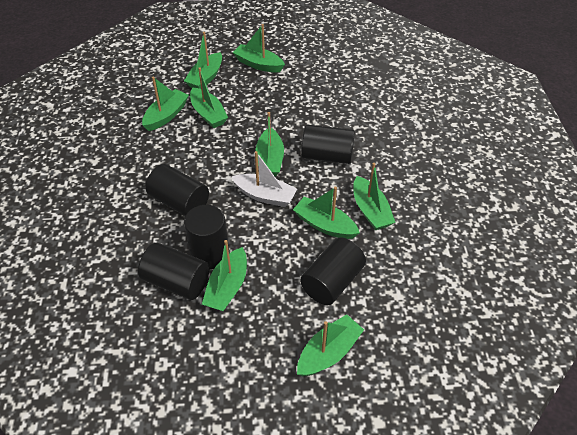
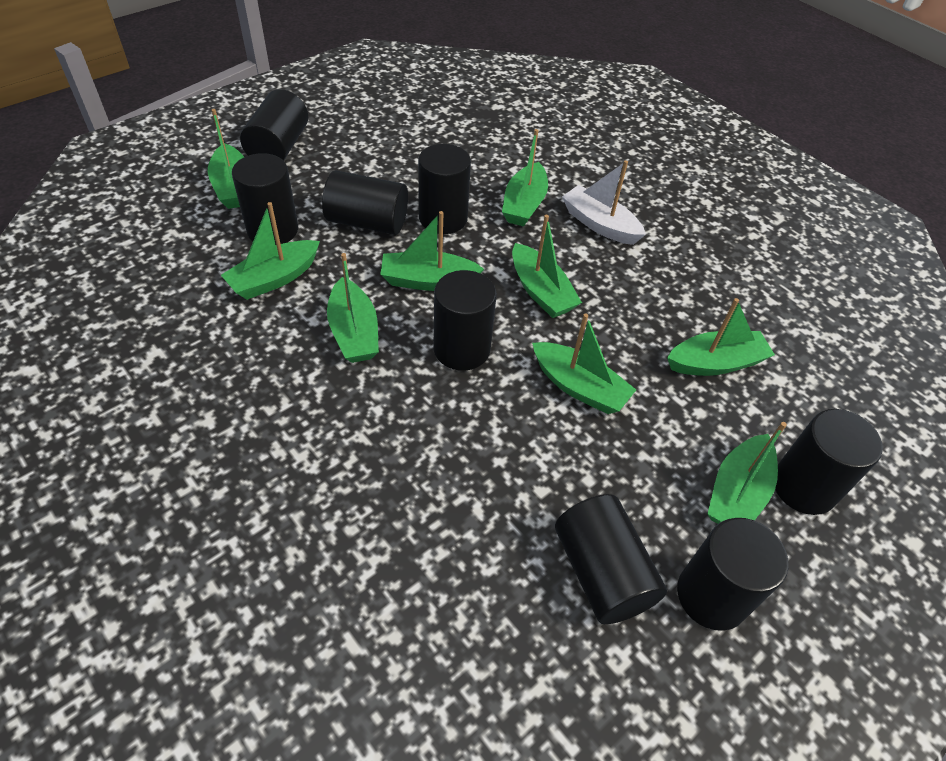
black cylinder: [138,243,209,300] [146,164,209,216] [184,205,229,270] [300,237,366,305] [301,125,355,164] = 5 -> [232,153,298,245] [240,89,308,161] [322,170,408,235] [418,144,471,234] [433,270,497,371] [555,494,667,624] [677,518,789,631] [775,409,883,515] = 8

